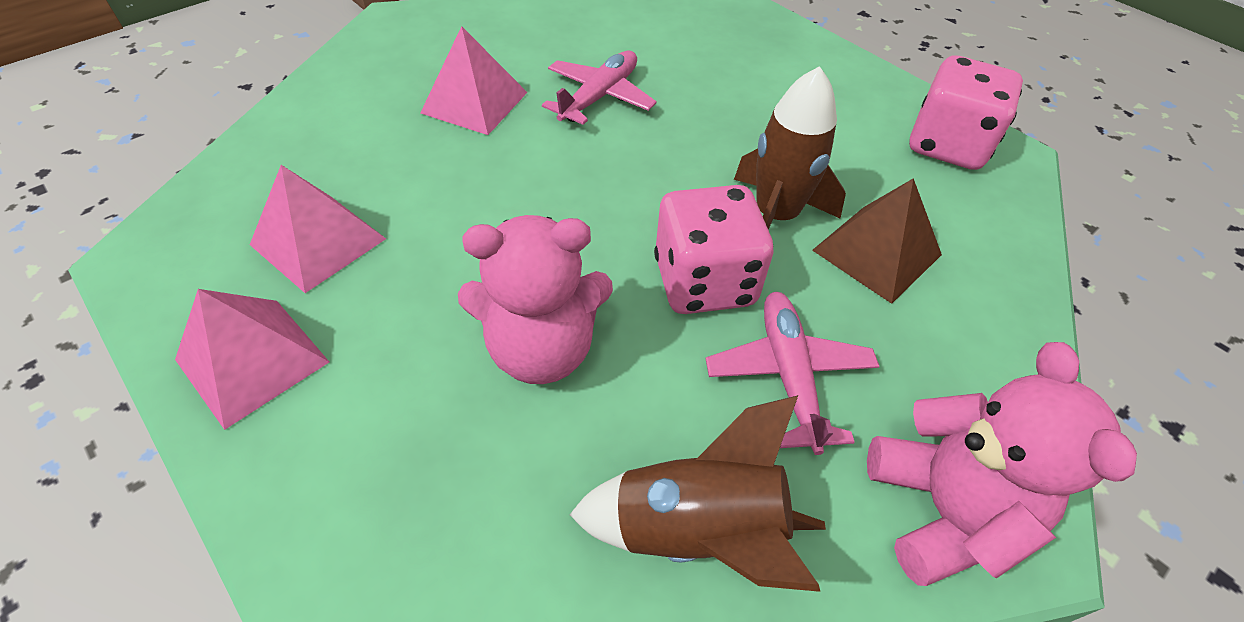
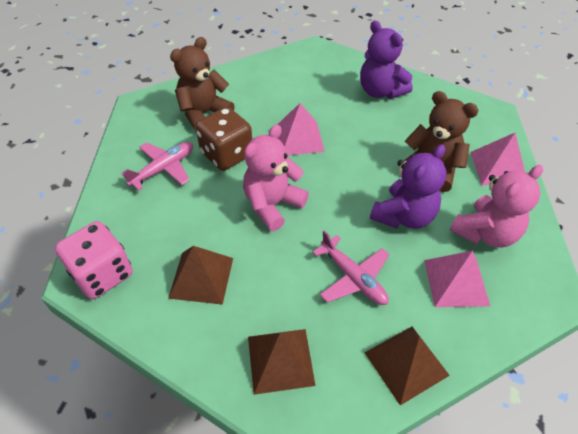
brown dice: none = 0 -> [196,107,252,171] = 1
brown pyramid: [812,178,942,304] = 1 -> [168,246,233,305] [248,329,316,395] [365,327,450,405] = 3
brown rocket: [570,395,826,592] [734,66,846,229] = 2 -> none = 0
brown teddy bear: none = 0 -> [170,37,235,131] [404,91,479,192] = 2
pink dice: [654,185,773,314] [909,56,1023,170] = 2 -> [55,221,132,299] = 1
purple teddy bear: none = 0 -> [360,20,413,99] [370,144,446,229] = 2

